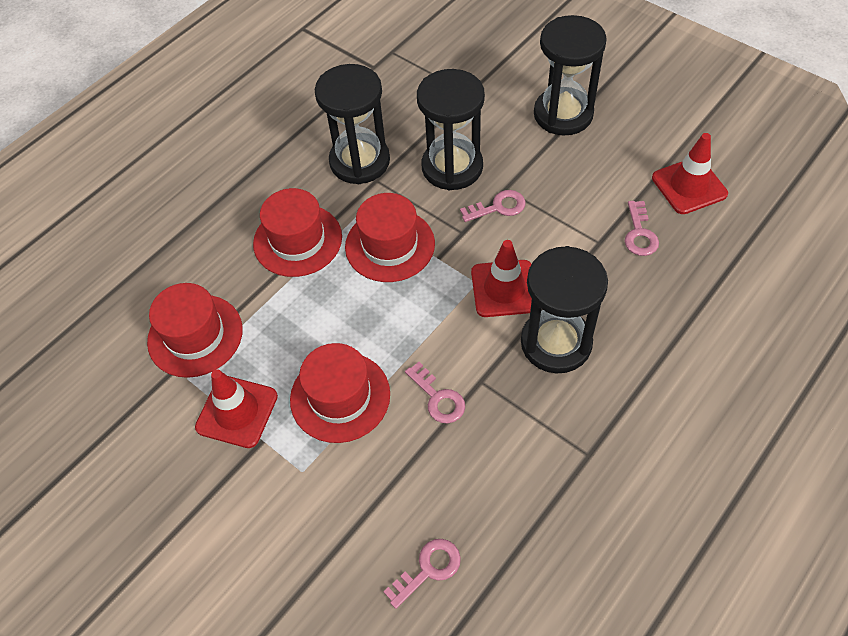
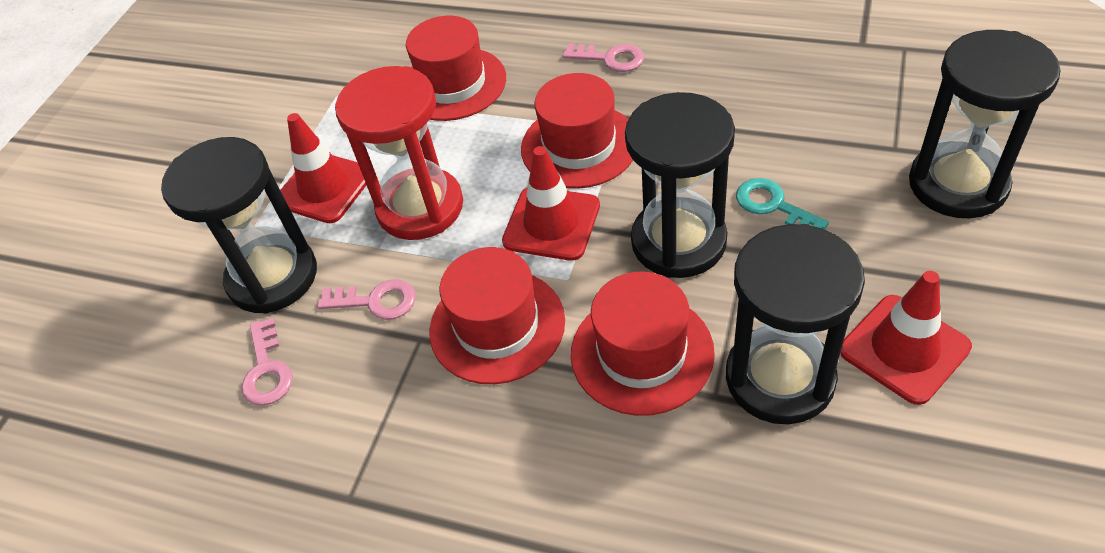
pink key: [384,539,461,609] [405,362,465,423] [460,190,526,222] [625,201,659,256] = 4 -> [242,318,293,405] [317,279,416,320] [563,43,644,72] = 3
red hourglass: none = 0 -> [335,66,463,240] = 1
turquoise key: none = 0 -> [736,178,829,230] = 1

